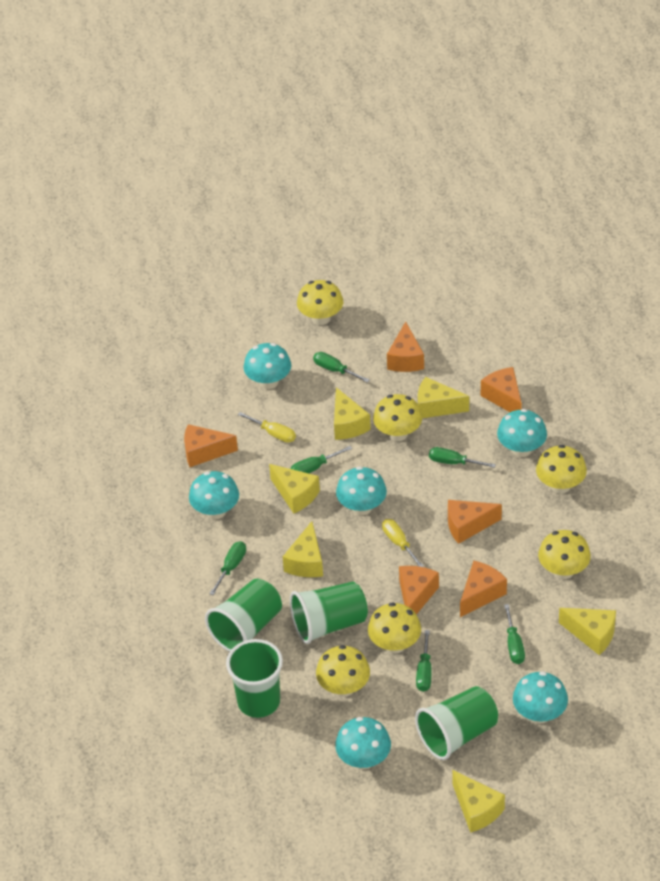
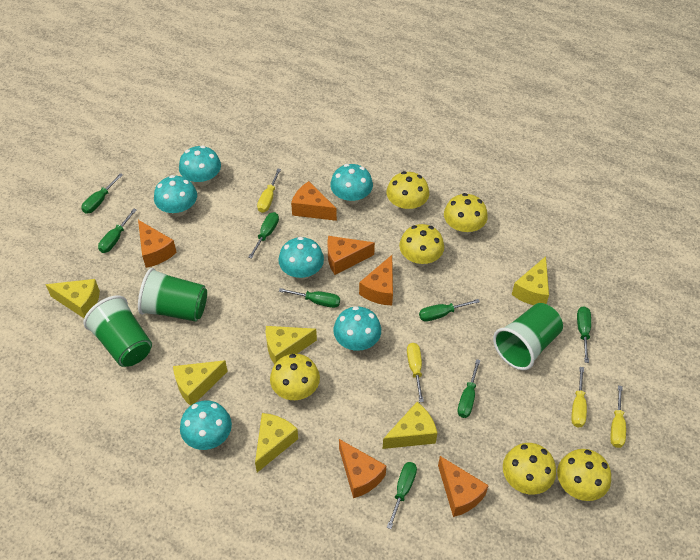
green cup: [205,579,282,652] [226,639,283,718] [290,582,368,644] [415,686,498,760] = 4 -> [83,295,152,367] [138,268,207,322] [493,303,563,370] = 3
green screwdriver: [209,541,246,595] [290,446,352,473] [313,352,369,383] [416,630,432,692] [429,447,496,468] [504,604,525,664] = 6 -> [81,173,123,213] [98,209,137,253] [248,212,279,259] [279,288,340,308] [387,462,417,529] [419,299,480,322] [457,359,481,418] [577,306,591,363] = 8
yellow screwdriver: [238,412,296,443] [382,519,424,567] = 2 -> [257,169,281,213] [407,343,424,402] [571,367,587,427] [610,385,626,448] = 4

